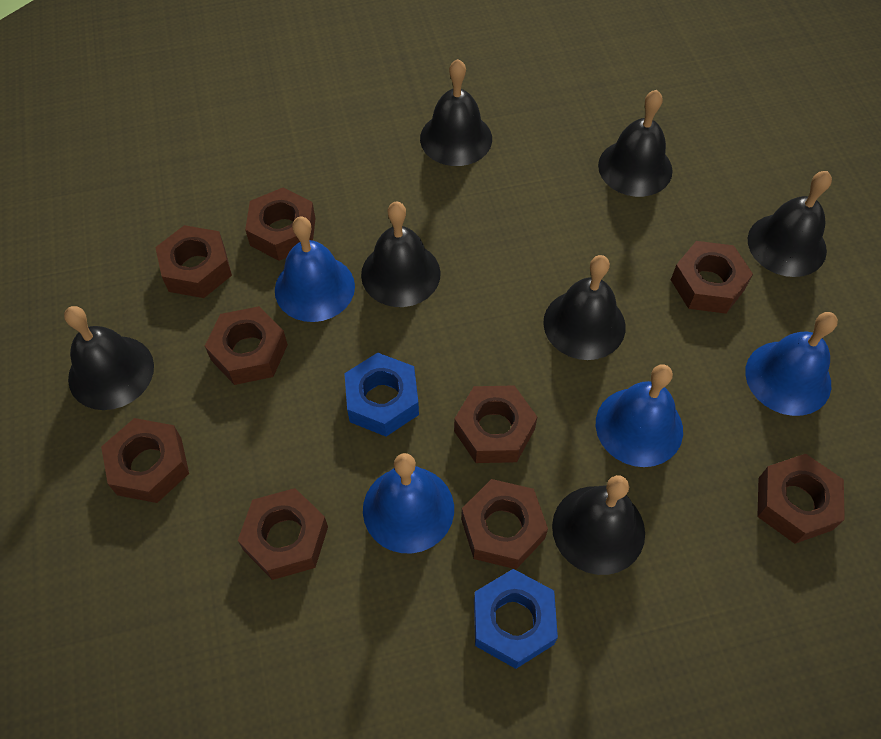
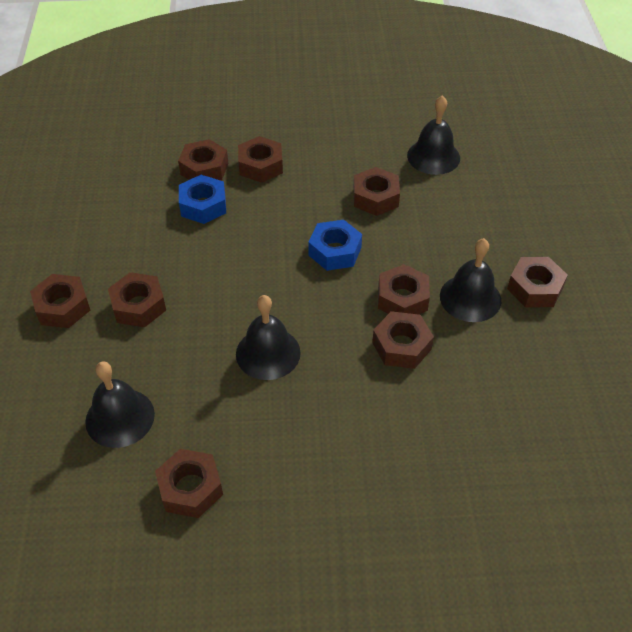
black bell: [64,306,154,410] [361,202,441,307] [420,59,492,166] [543,255,626,360] [552,475,645,575] [598,90,673,197] [748,171,832,277] = 7 -> [85,361,155,448] [236,295,301,380] [407,95,460,175] [440,238,501,322] = 4
blue bell: [275,217,355,322] [363,453,454,553] [596,364,683,467] [745,312,838,416] = 4 -> none = 0

